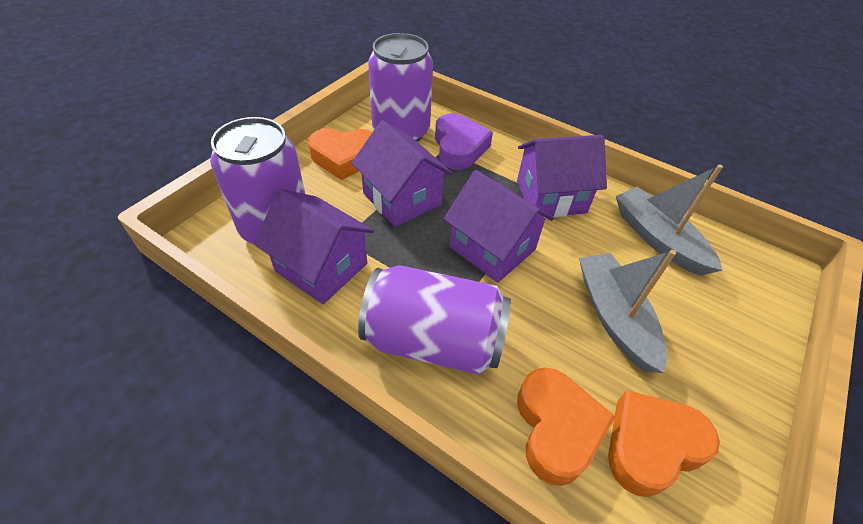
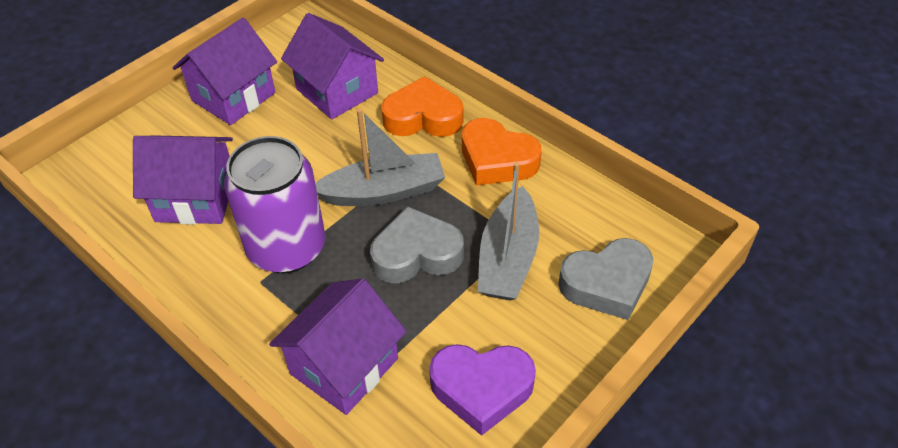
grey heart: none = 0 -> [370,206,464,283] [558,238,653,320] = 2
orange heart: [308,128,372,180] [517,368,616,486] [608,390,720,497] = 3 -> [381,76,463,137] [462,118,542,185] = 2
purple can: [210,117,305,244] [358,265,511,375] [368,33,433,142] = 3 -> [224,136,325,273] = 1

